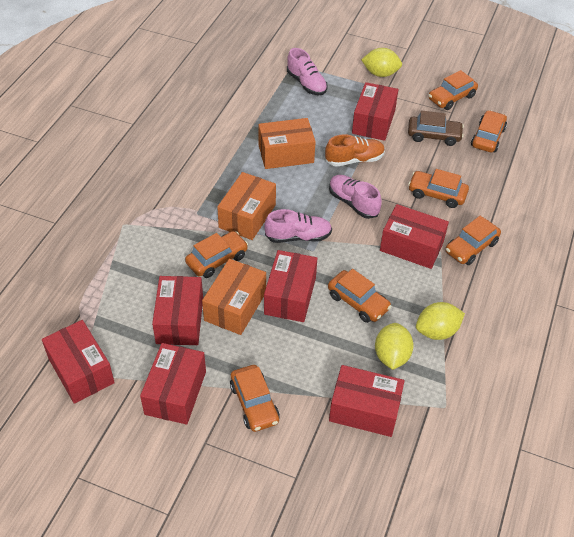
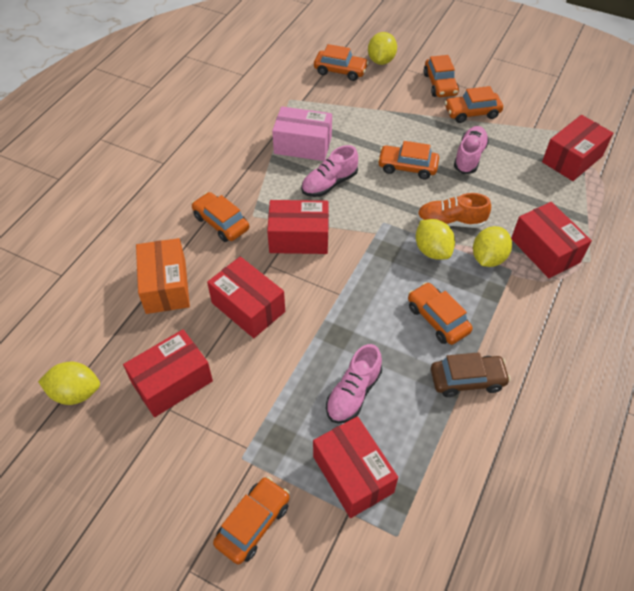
orange box: [202,259,266,335] [217,172,276,240] [259,118,316,169] = 3 -> [136,238,190,314] = 1
pink box: none = 0 -> [272,106,332,161] = 1
red box: [42,320,115,404] [140,343,206,425] [152,276,203,345] [264,250,317,322] [329,365,405,437] [352,82,398,141] [380,204,449,269] = 7 -> [123,329,213,417] [207,256,285,338] [267,200,329,254] [313,416,398,518] [511,202,592,278] [542,115,613,181] = 6
yellow lemon: [361,48,402,77] [375,323,414,370] [416,302,465,340] = 3 -> [38,362,100,405] [368,32,397,65] [416,219,455,260] [473,226,512,267] = 4

